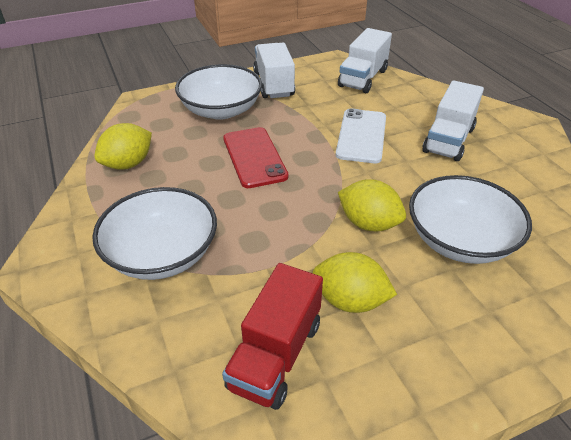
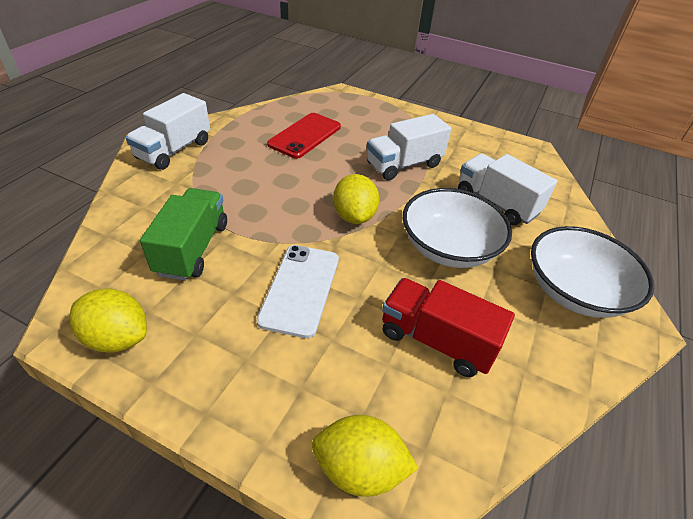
green truck: none = 0 -> [140,188,227,281] = 1
white bowl: [92,187,217,280] [175,64,262,120] [409,175,532,264] = 3 -> [403,188,512,268] [531,226,654,318] = 2

